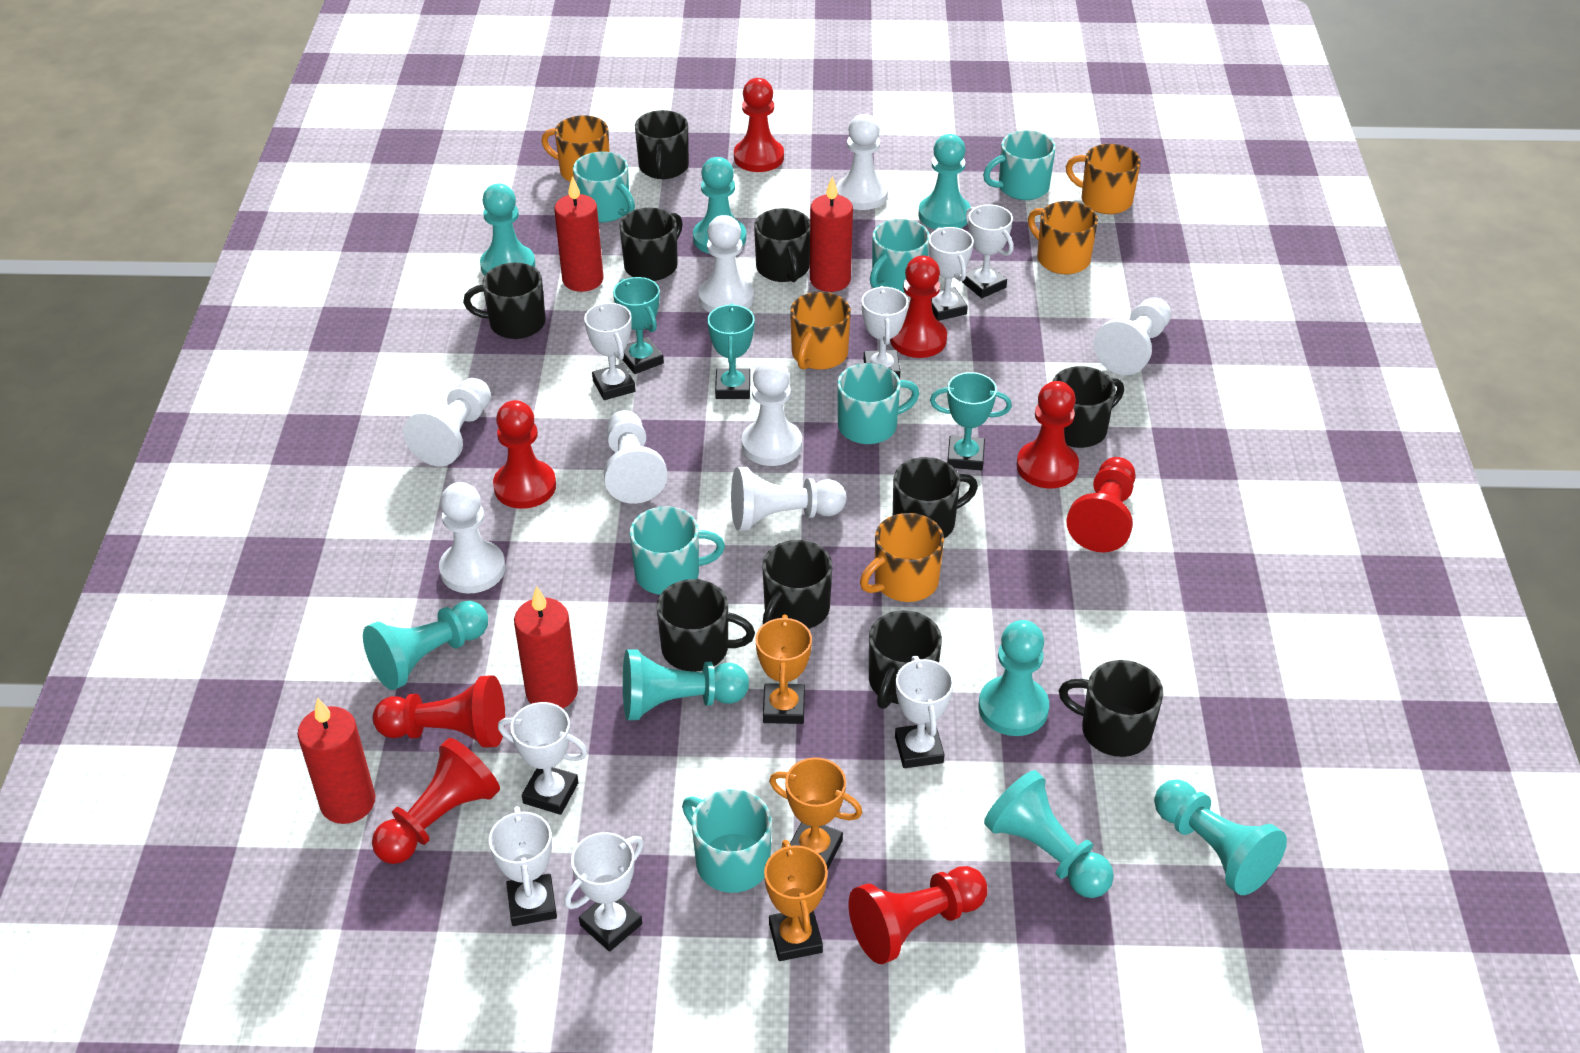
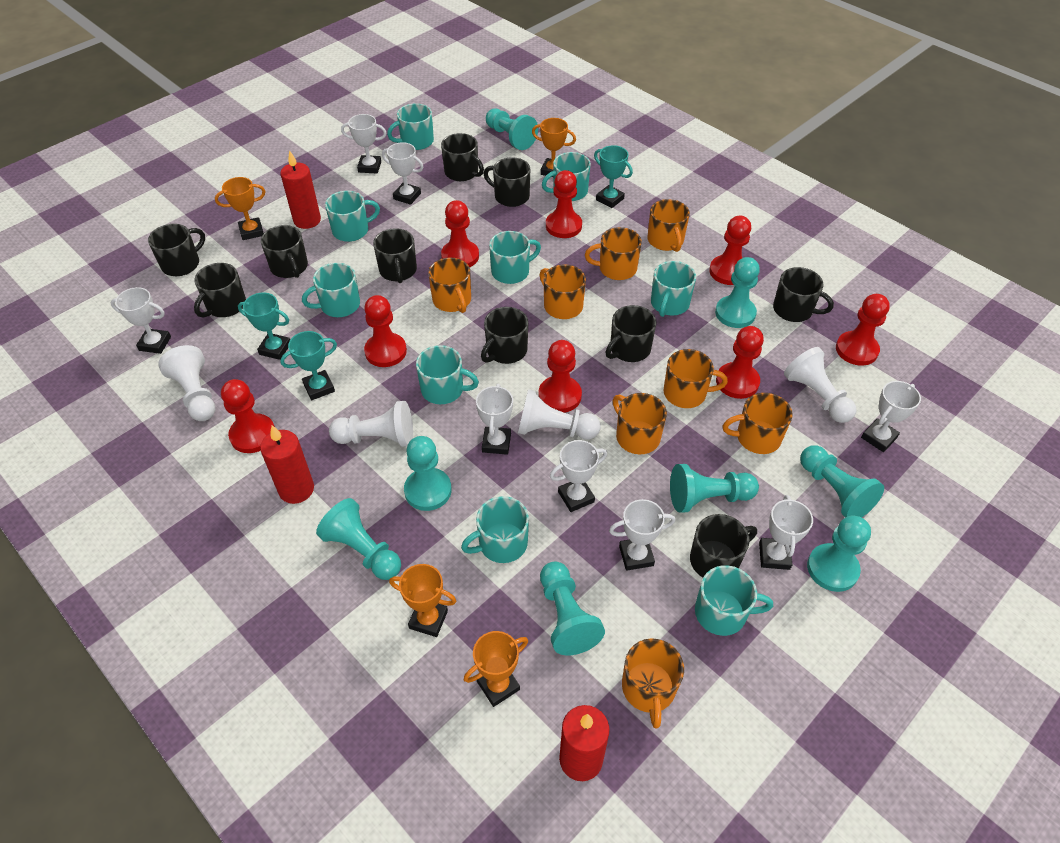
orange mug: [541,115,610,182] [790,292,851,370] [860,513,944,602] [1028,201,1098,274] [1066,144,1141,214] = 5 -> [428,258,471,313] [540,264,586,319] [585,227,642,280] [613,393,667,454] [622,638,684,728] [648,199,690,252] [663,349,728,408] [723,393,793,454] = 8
orange trophy: [755,614,812,724] [764,840,828,961] [769,757,862,870] = 3 -> [215,177,265,240] [389,564,456,637] [464,631,528,707] [532,118,576,177] = 4
red candle: [298,697,376,824] [514,586,578,708] [554,176,603,292] [810,176,853,292] = 4 -> [260,425,314,504] [280,150,321,229] [559,705,609,781] = 3
turquoise mug: [573,152,635,222] [630,506,725,595] [682,789,772,893] [837,363,920,444] [870,219,930,293] [983,130,1056,200] = 6 -> [302,263,360,317] [325,191,380,242] [387,103,434,150] [416,345,479,404] [461,496,529,563] [489,231,541,284] [542,152,591,201] [651,261,696,317] [695,565,773,636] = 9
white pawn: [403,378,491,467] [439,482,506,593] [604,410,668,504] [698,215,754,312] [731,467,846,531] [742,359,802,466] [836,114,888,210] [1094,297,1171,375] = 8 -> [158,345,215,421] [329,401,413,447] [518,389,601,440] [784,347,856,423] = 4

